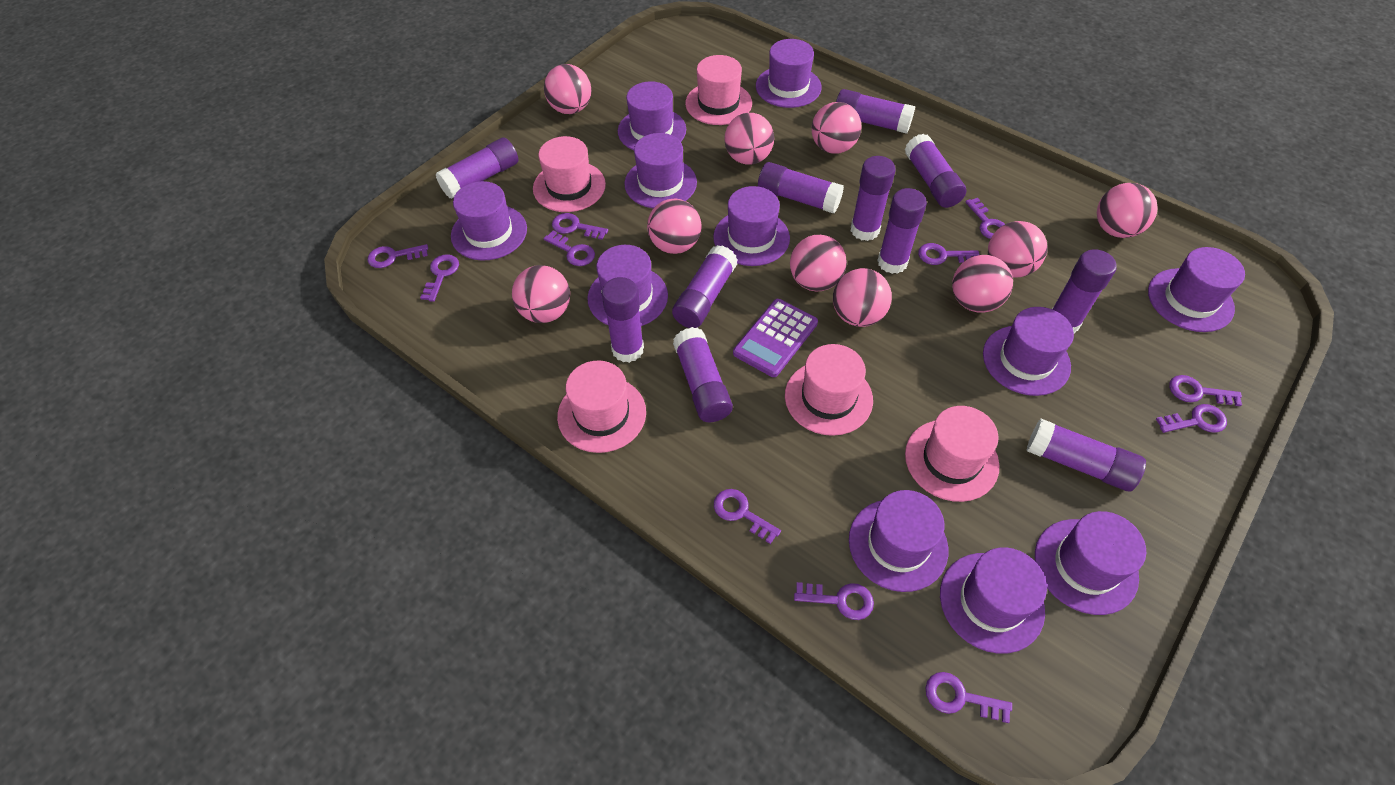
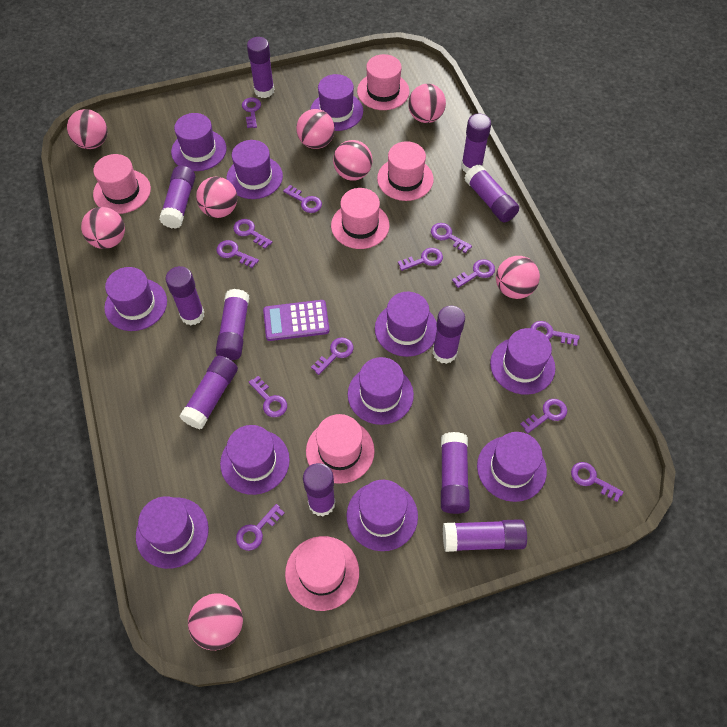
pink ball: [512,265,570,323] [544,64,591,114] [647,199,701,254] [724,113,774,165] [790,235,847,291] [811,102,861,154] [833,268,892,327] [952,255,1013,313] [988,221,1048,278] [1097,183,1158,238] = 10 -> [67,109,107,149] [81,207,125,249] [188,593,243,650] [196,177,237,218] [296,109,335,149] [333,140,372,181] [408,84,446,123] [496,256,540,299] = 8
pink hat: [533,136,606,212] [557,360,646,453] [685,55,752,125] [785,344,873,436] [905,406,999,502] = 5 -> [93,154,151,214] [285,536,359,611] [306,414,375,484] [331,188,389,249] [357,54,410,110] [377,141,434,201] = 6
purple key: [367,244,428,268] [420,254,459,302] [544,231,595,266] [552,213,608,240] [714,489,781,544] [794,582,874,620] [918,243,979,265] [925,672,1012,723] [965,198,1005,239] [1156,404,1227,433] [1169,375,1242,406] = 11 -> [217,240,259,268] [233,219,272,249] [236,504,285,551] [242,98,261,128] [249,376,287,417] [283,185,322,213] [311,338,354,375] [398,248,443,271] [431,223,472,253] [452,259,495,288] [521,399,567,433] [531,321,580,346] [571,462,624,502] = 13

